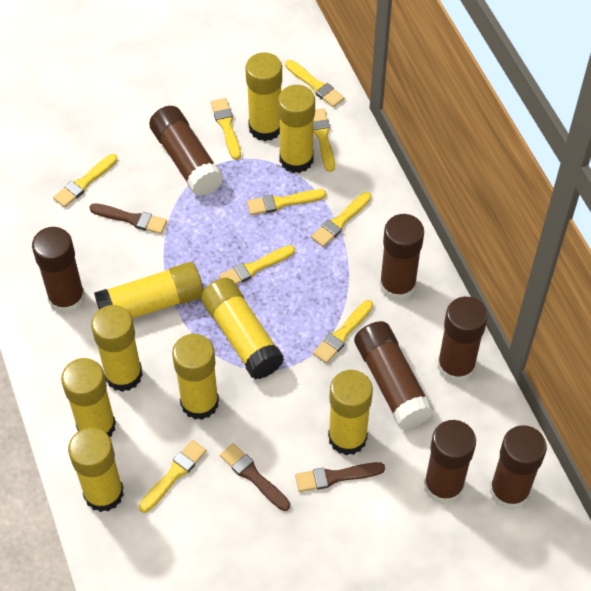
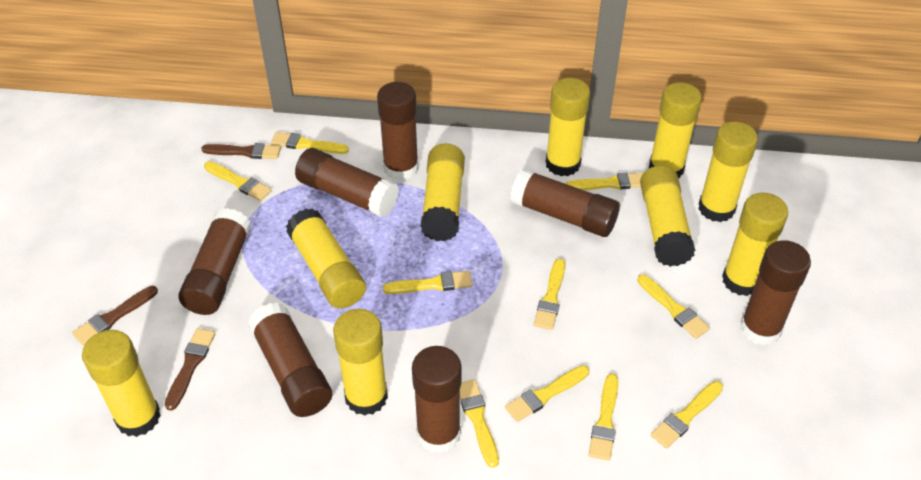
yellow brush: [53,154,117,207] [139,440,206,513] [211,98,241,160] [219,245,295,285] [247,189,326,215] [285,60,344,107] [311,192,372,247] [313,108,335,172] [313,300,373,363] = 9 -> [204,161,272,201] [271,132,349,154] [383,271,473,294] [460,379,499,468] [505,365,589,422] [534,259,565,330] [565,173,643,190] [589,374,618,461] [637,274,710,339] [651,381,723,448] = 10

